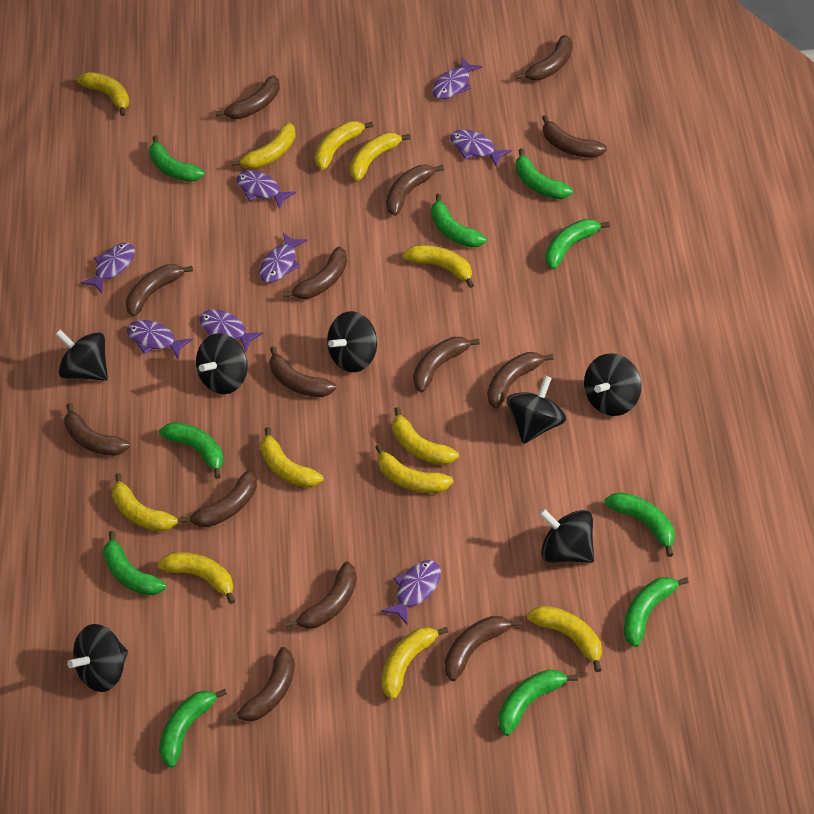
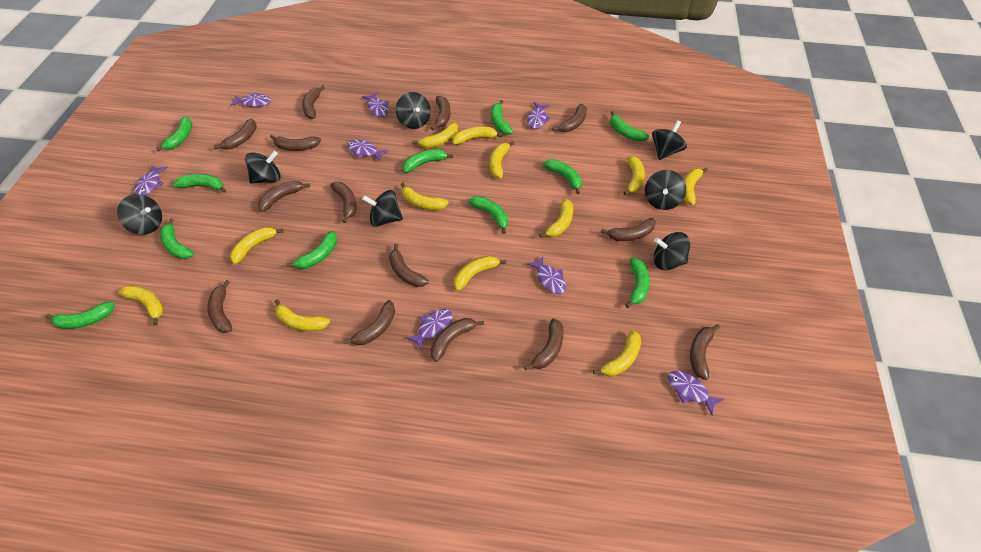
green banana: [103,531,166,595] [149,135,205,182] [159,422,223,479] [159,689,227,768] [431,194,487,248] [498,669,578,736] [516,148,573,199] [545,219,610,269] [604,492,675,557] [624,577,689,647] = 10 -> [45,301,115,329] [156,117,192,152] [160,218,194,259] [173,174,226,193] [286,231,337,269] [403,149,453,173] [468,196,508,234] [491,100,513,135] [542,159,581,194] [610,111,649,142] [625,257,650,308] = 11

